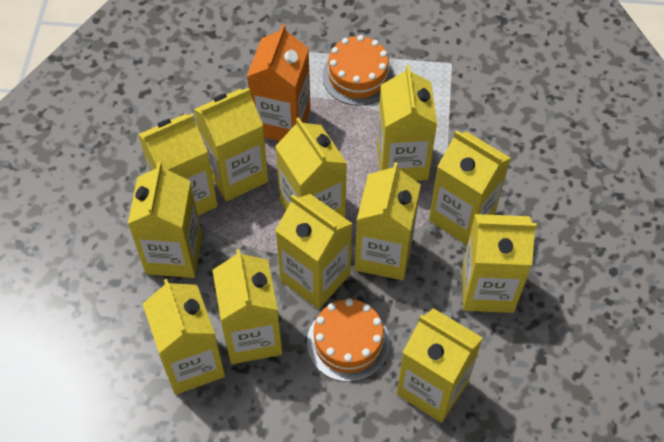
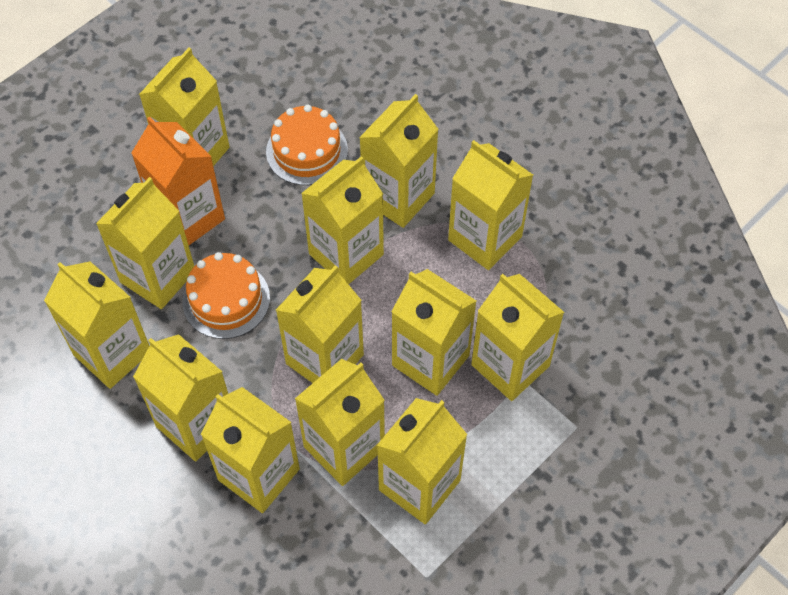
yellow carton: [128,162,202,278] [138,114,218,216] [143,279,225,395] [194,88,268,201] [213,249,282,364] [275,117,347,218] [275,194,353,309] [355,162,421,280] [377,65,437,181] [397,308,483,423] [429,130,511,245] [462,214,537,313] = 12 -> [44,261,149,389] [96,177,194,309] [133,334,228,461] [139,48,230,166] [201,387,300,513] [276,266,364,383] [295,359,385,486] [301,156,384,284] [359,94,439,228] [377,398,468,524] [391,269,476,396] [448,140,533,270] [471,274,564,401] = 13

